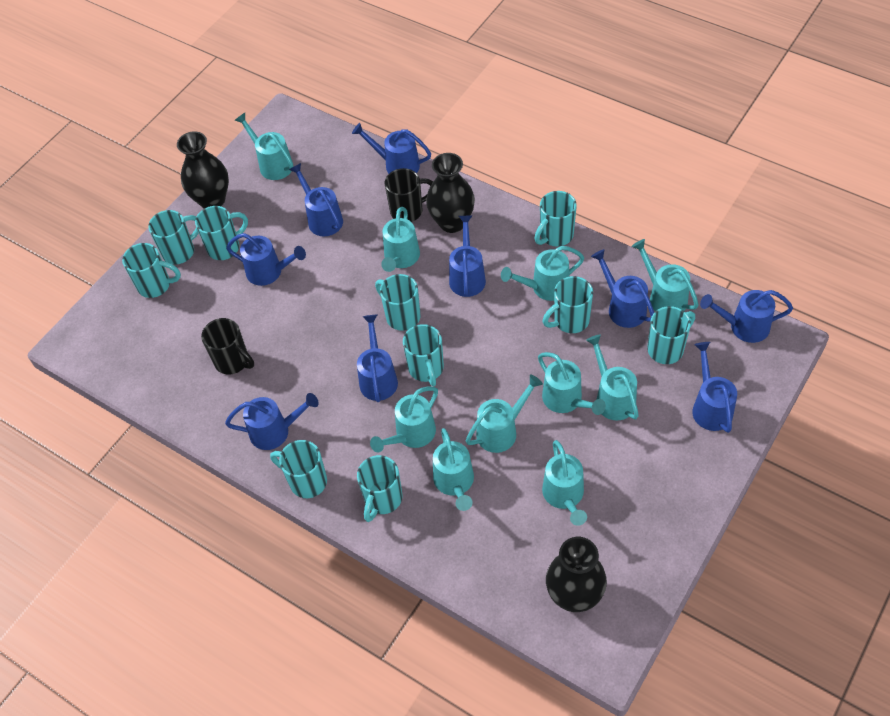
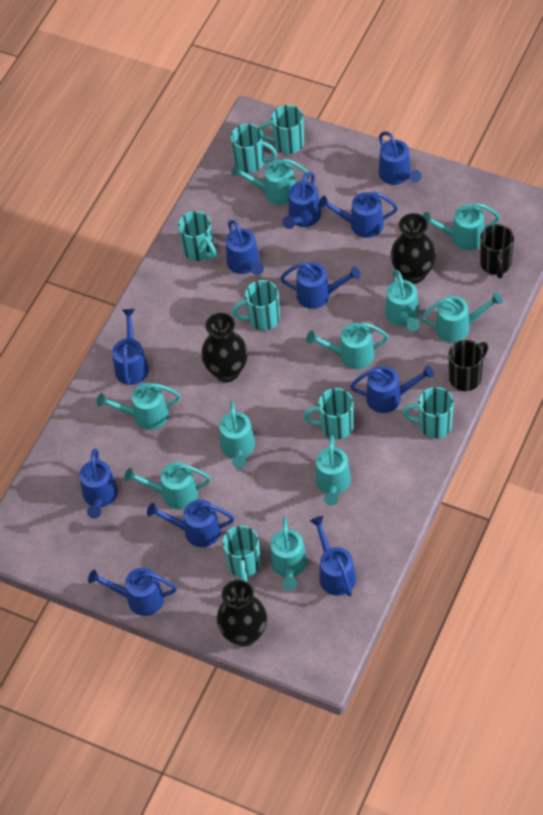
blue watering can: [225,393,319,450] [226,233,306,286] [289,163,343,236] [352,123,431,174] [357,315,398,402] [449,215,486,297] [591,249,654,328] [692,342,737,433] [700,290,793,343] = 9 -> [79,448,118,519] [88,568,177,616] [112,309,149,385] [147,499,234,547] [226,220,264,275] [280,263,361,309] [282,172,321,229] [310,516,356,596] [318,192,398,238] [350,365,434,413] [378,131,421,185] = 11
turquoise mug: [122,243,181,298] [148,210,199,265] [195,206,248,260] [270,440,327,498] [357,455,403,522] [375,274,421,331] [403,324,444,386] [534,191,577,246] [543,276,593,333] [647,306,695,364] = 10 -> [178,211,217,261] [222,526,261,582] [231,123,277,173] [232,280,280,331] [259,105,304,154] [303,388,354,439] [402,387,454,439] = 7

